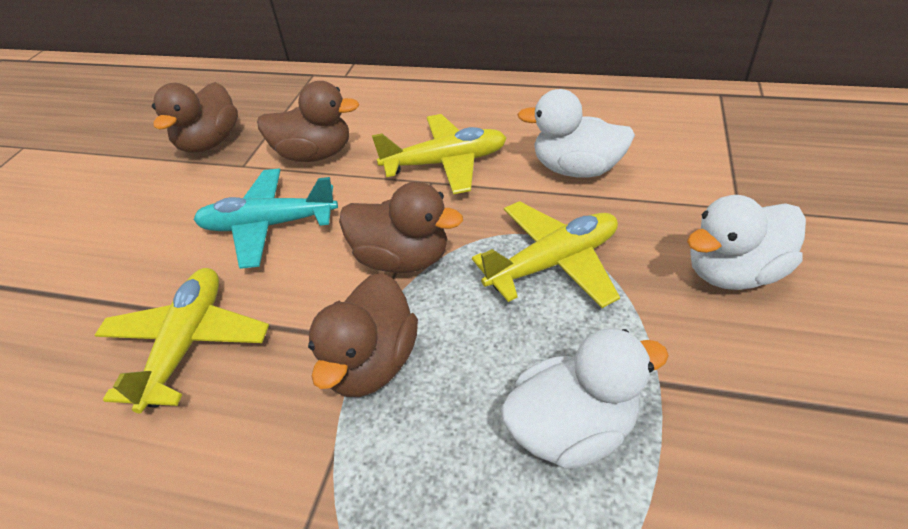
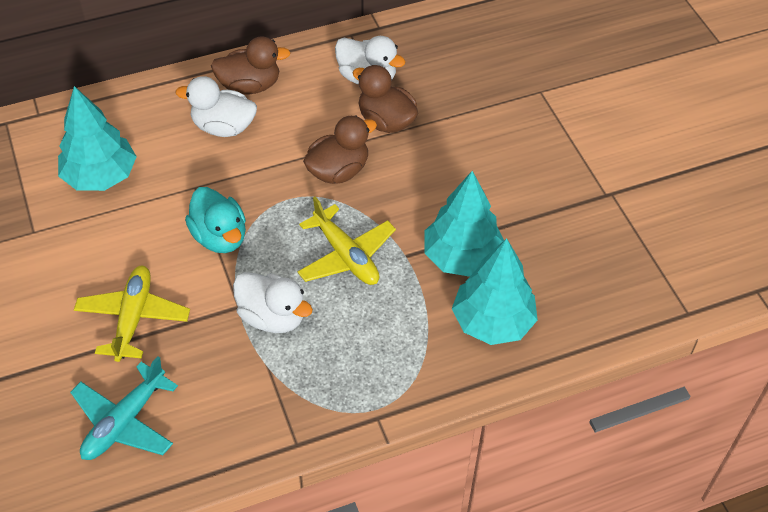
brown duck: [152,82,238,153] [257,81,359,162] [308,273,418,397] [339,182,463,273] = 4 -> [211,36,290,95] [303,115,377,184] [353,65,418,133] = 3
turquoise duck: none = 0 -> [185,187,246,253] = 1
turquoise tree: none = 0 -> [58,86,137,191] [424,171,504,277] [452,238,538,345] = 3
yellow plane: [95,268,269,413] [372,114,507,194] [472,201,620,308] = 3 -> [74,266,190,362] [297,197,396,285] = 2

